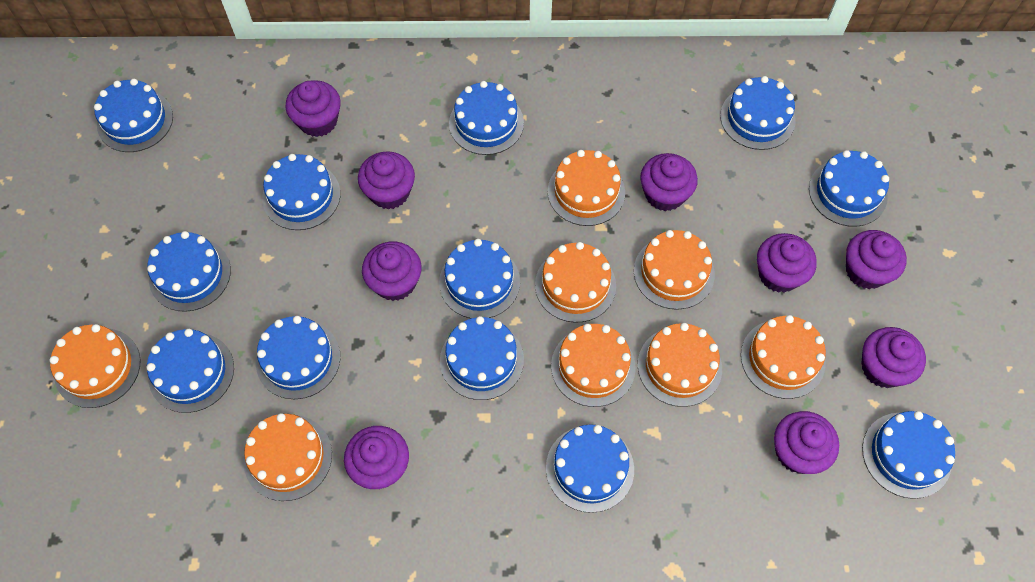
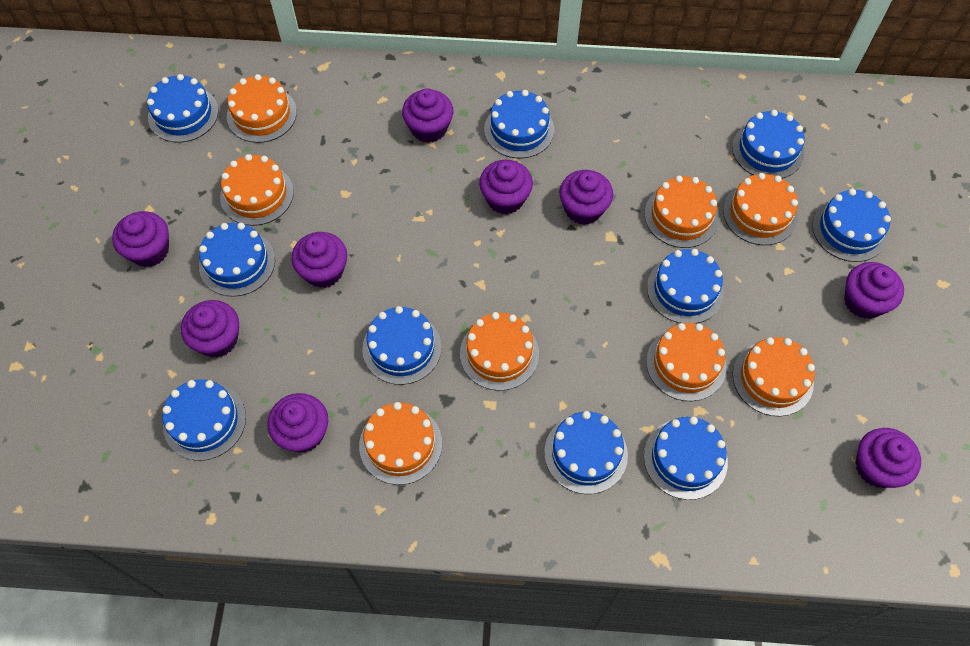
blue cake: [94,79,173,152] [146,329,234,413] [147,231,231,312] [256,316,340,399] [262,154,340,230] [439,239,520,318] [440,316,524,400] [449,81,524,155] [546,425,634,513] [720,76,796,150] [809,150,889,227] [862,411,955,499] = 12 -> [147,74,218,143] [162,380,246,461] [199,223,275,297] [362,306,442,385] [484,90,554,158] [544,411,628,494] [644,417,728,500] [647,249,724,324] [732,110,805,179] [812,189,891,262] = 10

